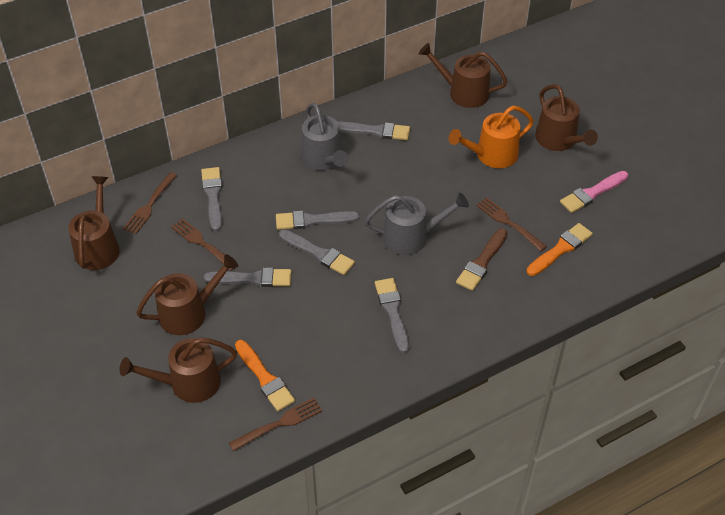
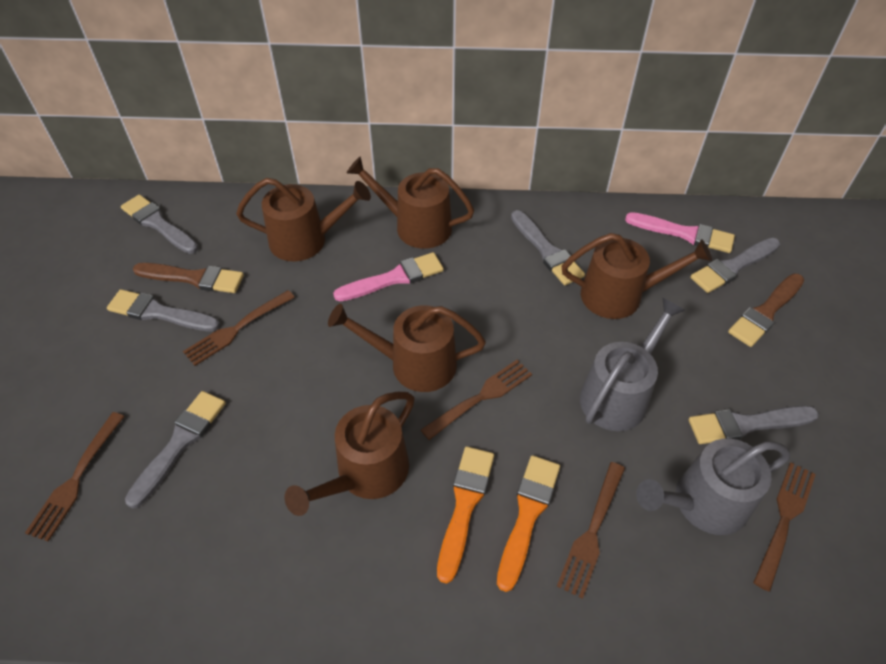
brown brush: [456,228,508,291] = 1 -> [133,263,244,293] [728,273,804,347] = 2
brown fork: [123,172,177,234] [171,218,236,271] [229,398,322,451] [476,197,547,251] = 4 -> [25,412,125,541] [183,290,295,366] [421,360,532,440] [557,462,625,599] [753,462,816,592] = 5
orange watering can: [449,106,534,168] = 1 -> none = 0
pink brush: [560,171,628,213] = 1 -> [333,252,444,302] [625,212,735,253] = 2

